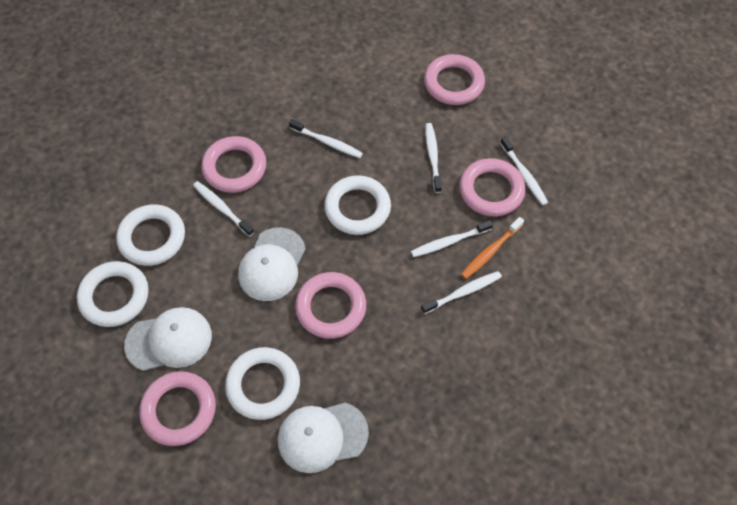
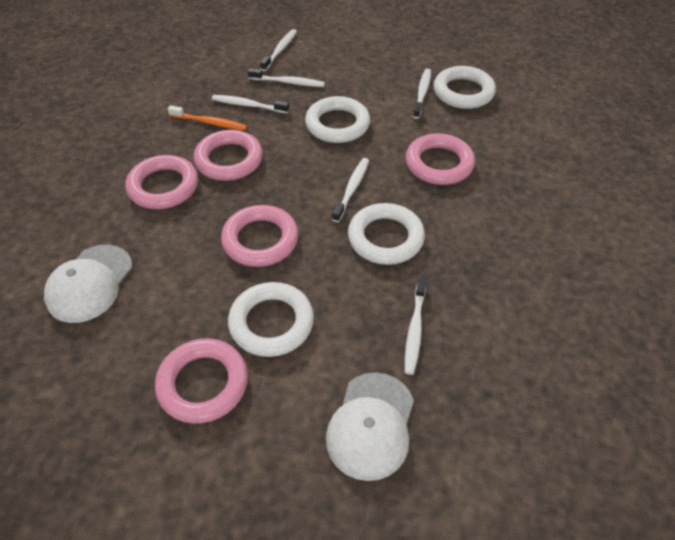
white cap: [124,307,212,371] [238,227,306,301] [278,402,369,473] = 3 -> [44,245,132,323] [326,372,414,481] = 2

